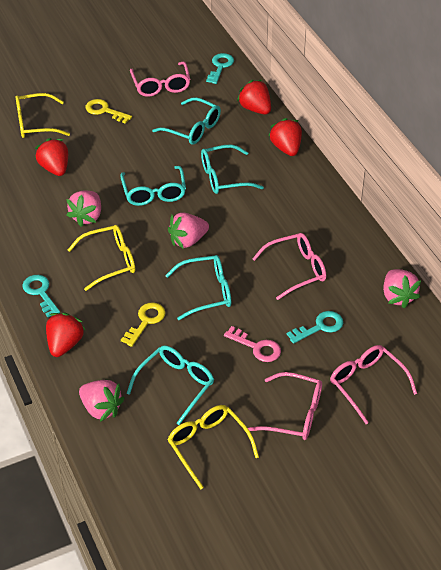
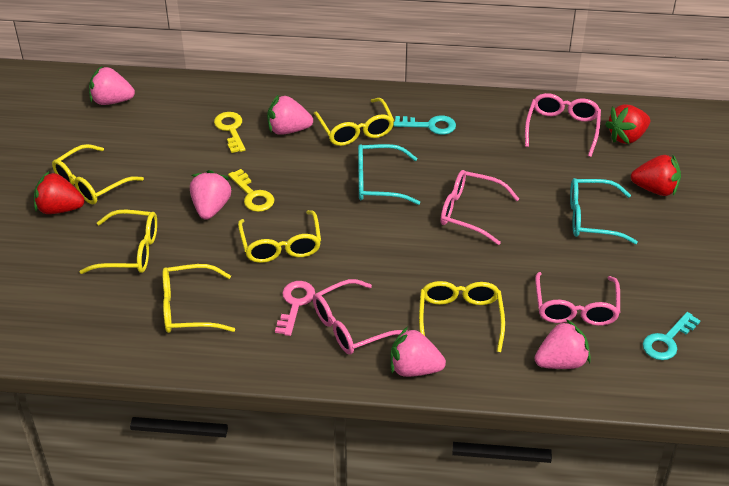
pink strawberry: [66,190,101,227] [79,380,125,422] [168,212,209,249] [383,269,421,308] = 4 -> [89,66,135,105] [190,170,232,220] [267,94,313,135] [390,327,446,377] [535,319,591,369] = 5
red strawberry: [35,138,68,176] [46,312,85,357] [237,80,271,115] [269,118,302,156] = 4 -> [34,171,85,214] [605,104,650,144] [631,155,681,196] = 3
turquoise glasses: [120,166,186,206] [127,345,214,425] [152,97,221,145] [165,255,231,320] [201,144,264,194] = 5 -> [358,144,420,205] [570,178,638,244] = 2
turquoise key: [22,275,60,317] [206,53,234,84] [287,311,343,344] = 3 -> [393,115,456,135] [643,312,701,360] = 2
yellow glasses: [15,93,70,138] [68,225,135,291] [167,405,259,489] = 3 -> [52,144,144,205] [79,210,157,274] [163,264,235,333] [238,210,321,263] [313,98,394,146] [419,281,505,352] = 6

